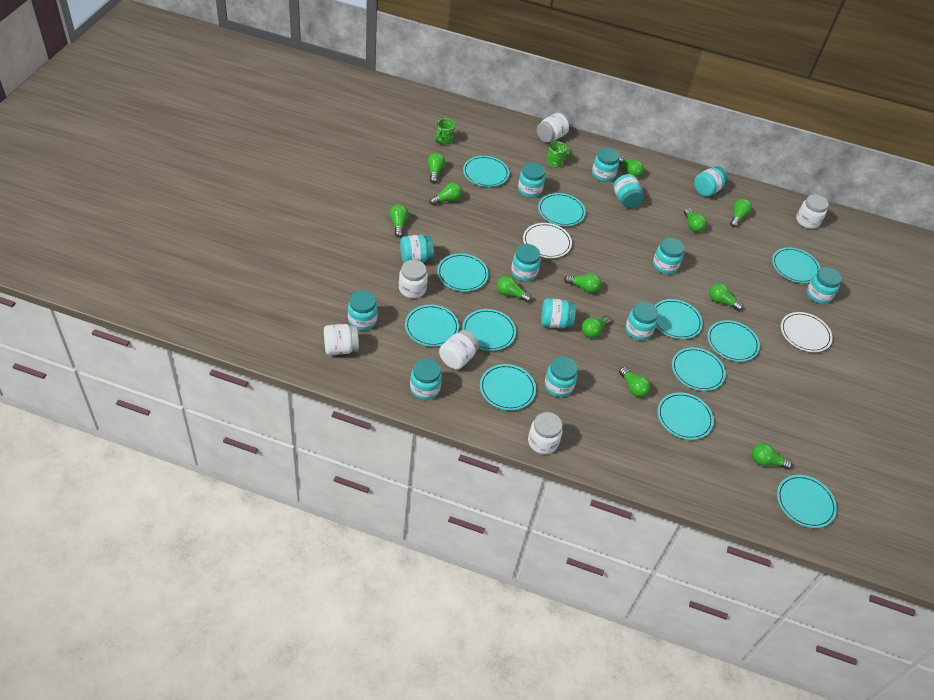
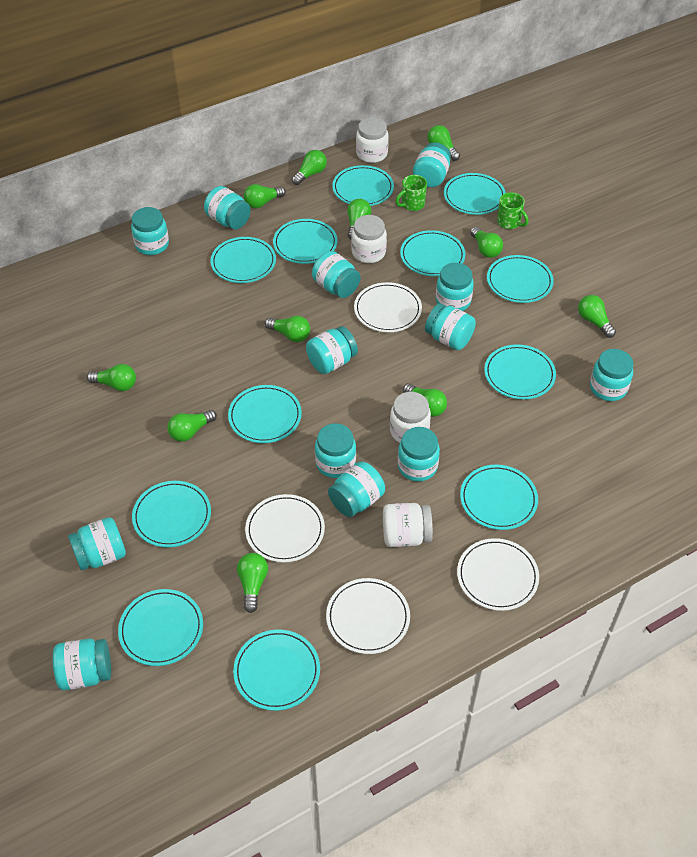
green light bulb: [390,204,409,237] [428,153,445,183] [429,182,462,205] [497,276,532,302] [564,273,601,293] [582,316,611,338] [619,156,644,177] [619,367,650,397] [684,208,707,232] [709,283,743,311] [730,199,752,227] [752,443,792,469] = 12 -> [87,364,136,391] [167,410,217,442] [237,553,268,613] [244,184,286,209] [264,316,310,342] [292,150,327,185] [347,199,371,239] [403,383,447,417] [427,125,460,161] [470,227,503,258] [578,295,616,338] = 11
white jar: [324,324,359,355] [399,260,428,298] [439,330,479,370] [528,412,563,454] [537,113,569,143] [796,194,829,229] = 6 -> [351,215,387,263] [356,117,389,163] [383,503,433,547] [390,392,431,443] = 4
white plate: [523,223,572,258] [781,312,833,352] = 2 -> [245,494,325,562] [326,578,410,654] [354,282,422,332] [457,538,539,611] = 4

